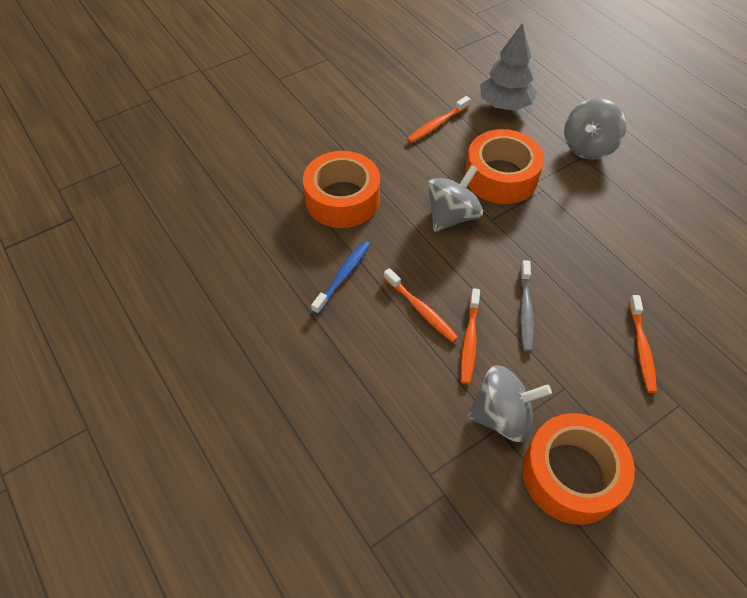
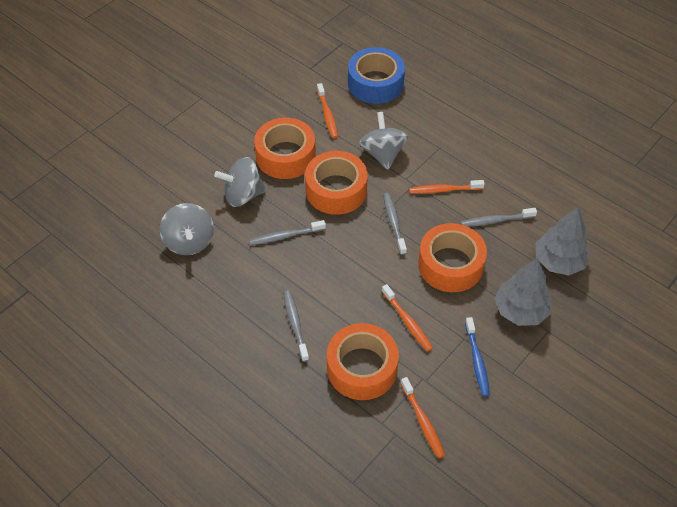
blue tape: none = 0 -> [348,47,405,104] = 1
grey toothbrush: [520,260,534,352] = 1 -> [250,220,326,245] [283,290,309,362] [383,193,407,255] [461,208,537,227] = 4
grey tree: [480,23,537,111] = 1 -> [495,258,552,326] [536,207,591,276] = 2
orange tape: [303,151,380,228] [465,129,544,204] [522,413,635,525] = 3 -> [254,118,316,179] [305,151,368,215] [327,323,399,400] [418,223,487,292] = 4

